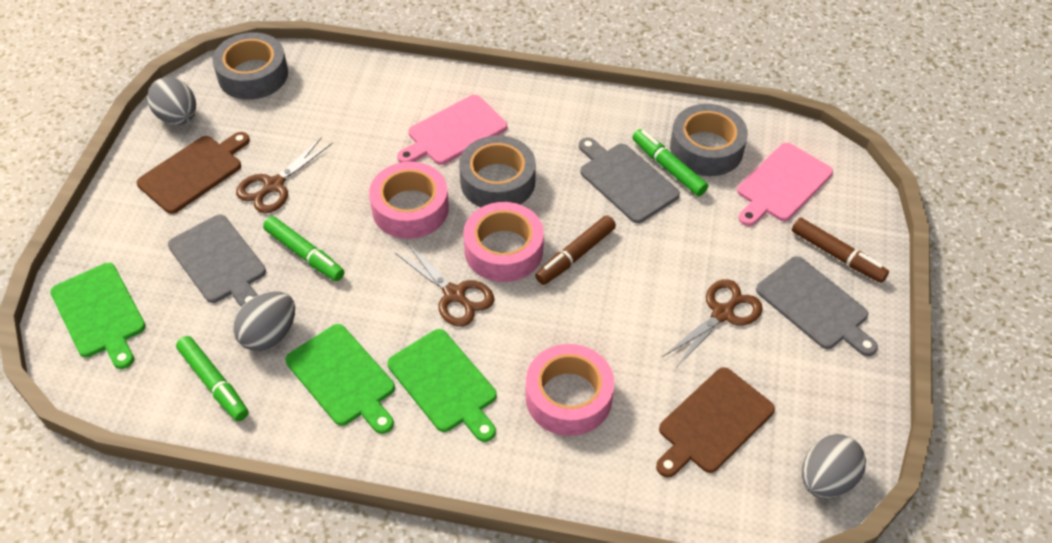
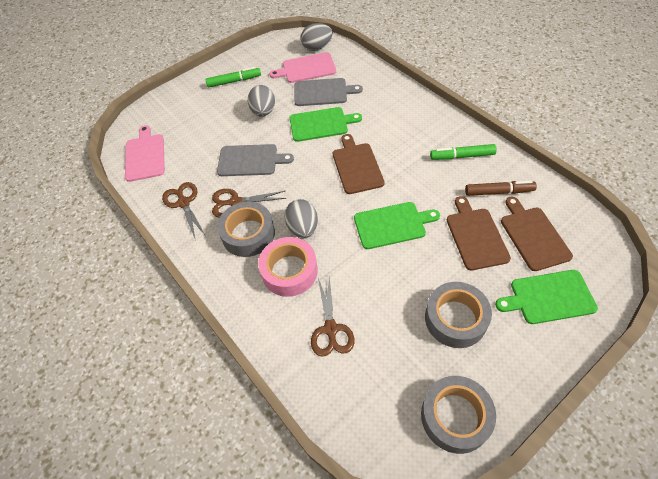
brown cutting board: [137,132,250,214] [656,367,775,478] = 2 -> [333,134,385,194] [447,196,511,271] [501,197,573,271] = 3
brown marker: [535,215,616,285] [792,218,889,283] = 2 -> [465,181,537,196] = 1
green marker: [176,336,249,421] [263,216,344,281] [632,129,708,196] = 3 -> [205,67,261,87] [430,144,497,160] = 2
grey cutting board: [168,215,266,307] [579,137,680,223] [756,256,878,356] = 3 -> [217,144,294,176] [295,78,363,106] = 2
pink tape: [369,162,449,239] [464,202,544,282] [526,344,614,436] = 3 -> [258,237,318,297] = 1

